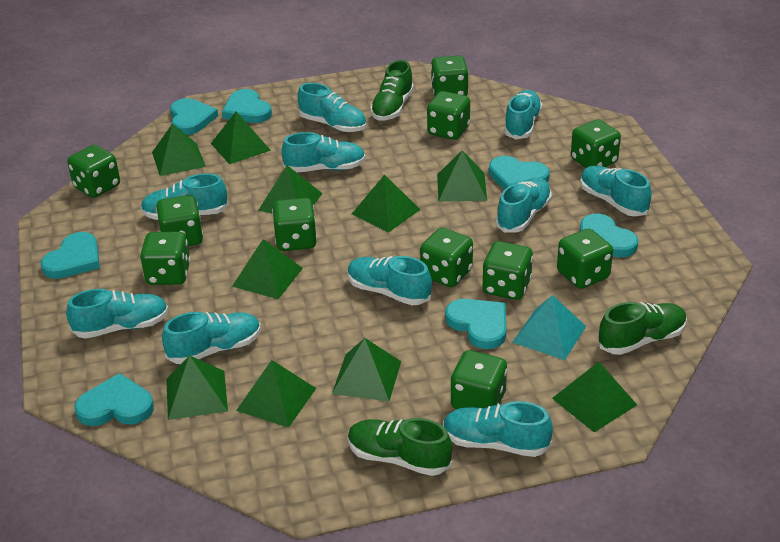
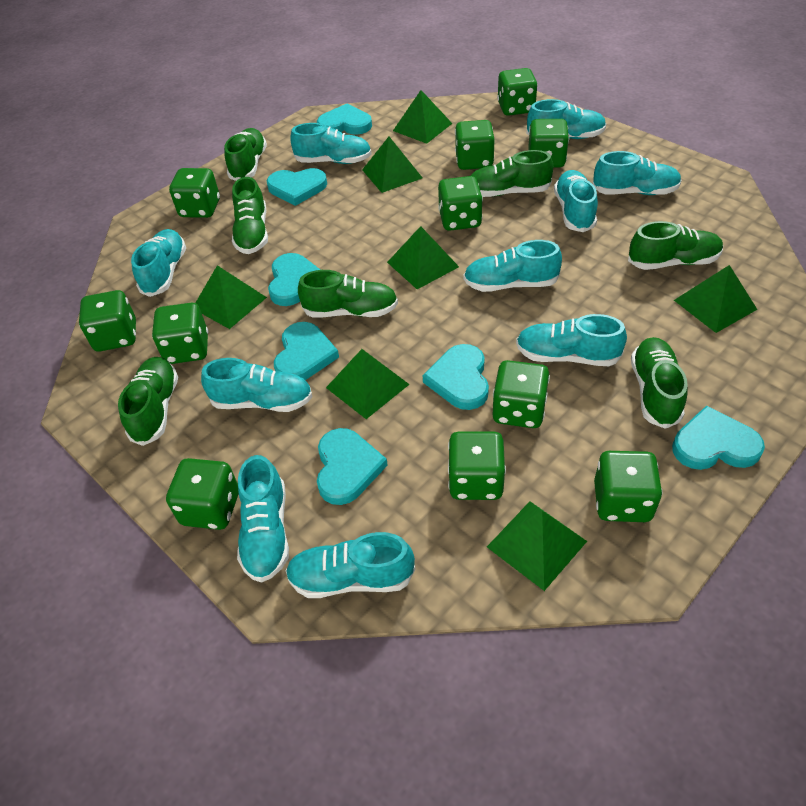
green pyramid: [152,123,206,176] [166,355,228,420] [211,111,271,164] [232,239,303,299] [236,360,316,428] [258,165,323,214] [332,338,401,401] [352,174,420,233] [437,150,487,202] [552,362,637,432] = 10 -> [196,265,267,329] [326,349,410,419] [362,137,423,193] [387,226,459,289] [393,90,453,144] [487,501,587,591] [674,265,758,333] = 7
green shoe: [348,418,453,476] [370,60,414,121] [598,302,687,355] = 3 -> [118,357,178,446] [224,128,267,181] [232,177,268,254] [298,270,398,318] [470,150,553,197] [628,221,723,270] [631,337,688,429] = 7
turquoise pyramid: [512,295,586,360] = 1 -> none = 0

